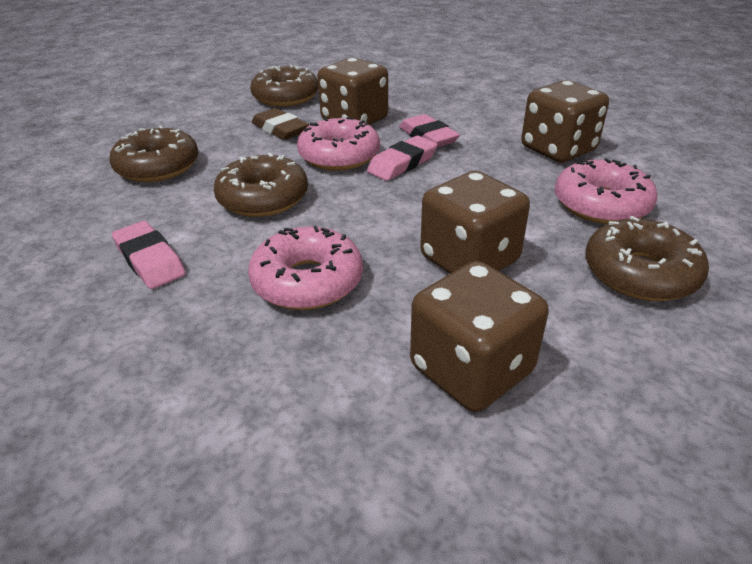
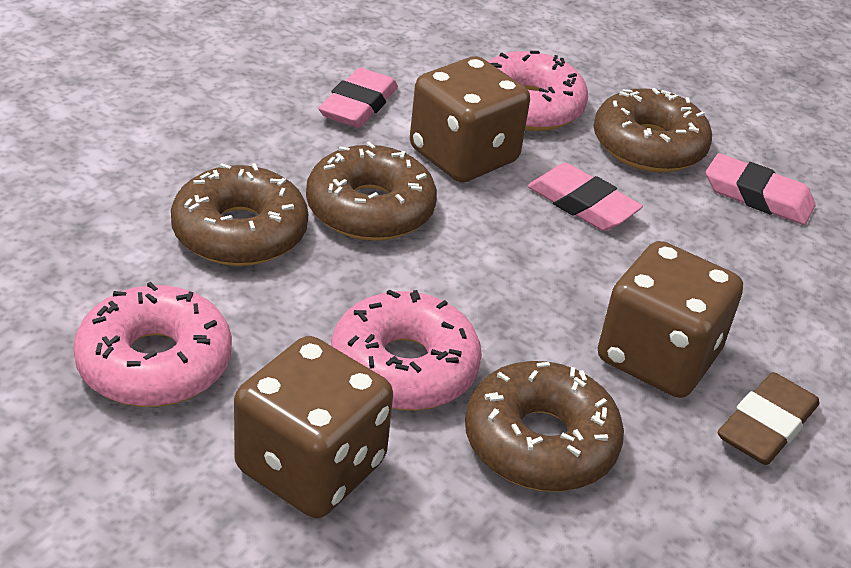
brown dice: [317,58,388,125] [410,261,549,412] [420,171,530,274] [521,81,609,163] = 4 -> [234,336,393,518] [410,56,530,182] [598,241,743,398] = 3

